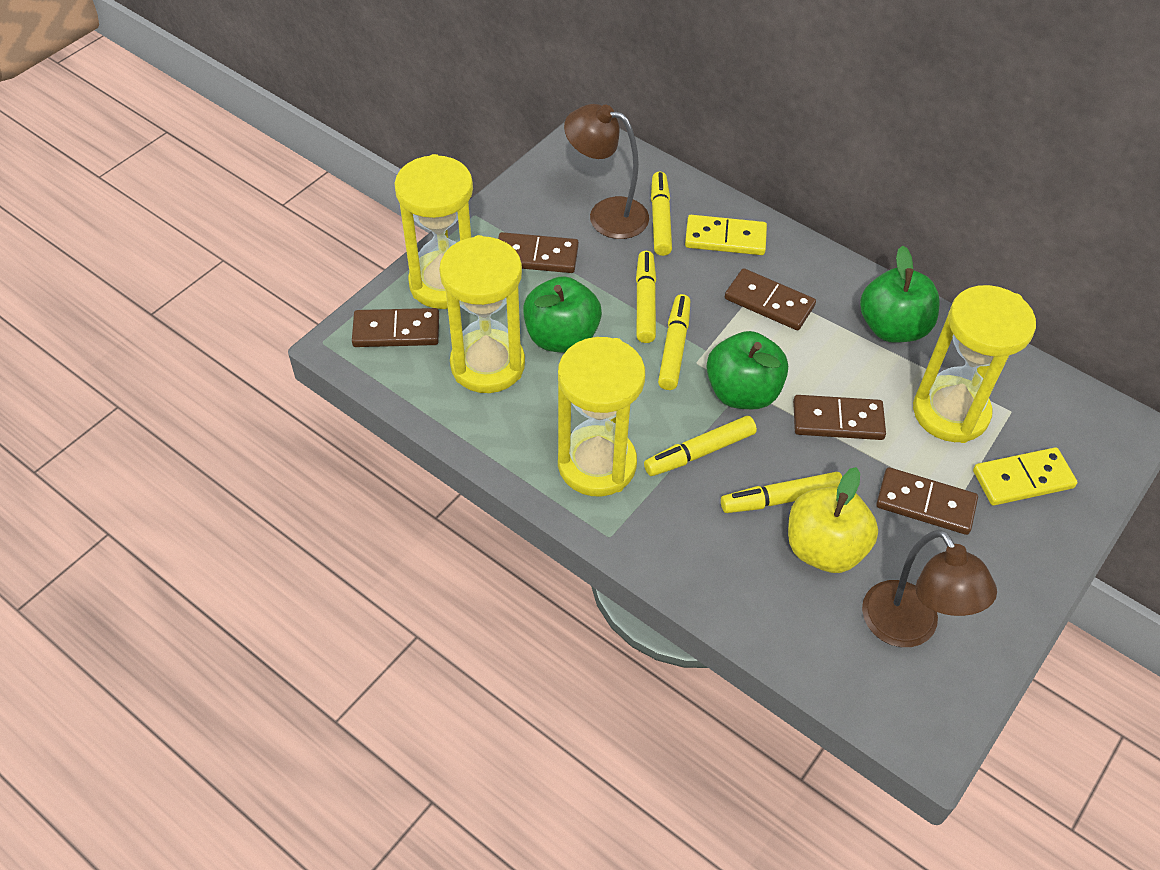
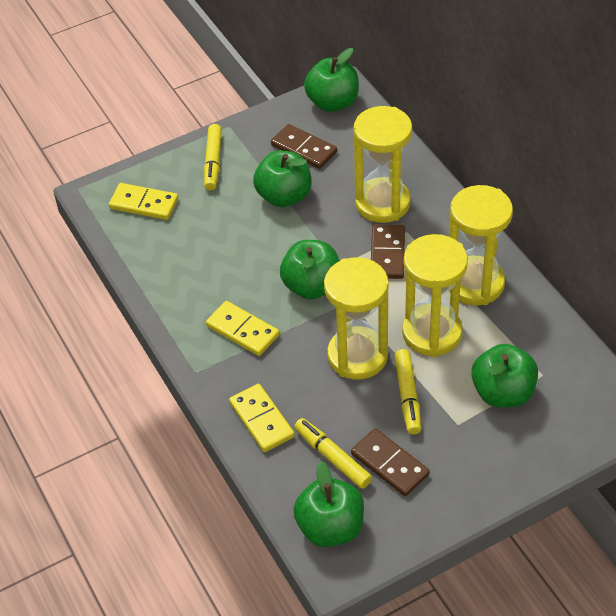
brown domino: [352,308,439,347] [498,232,579,273] [725,268,816,330] [793,395,886,440] [876,467,978,535] = 5 -> [271,124,337,169] [351,428,430,496] [371,225,405,279] = 3
brown lamp: [564,104,649,239] [862,530,997,647] = 2 -> none = 0
green apple: [523,276,602,353] [706,331,788,409] [860,246,940,343] = 3 -> [253,151,311,207] [280,240,339,299] [293,461,364,547] [304,48,359,112] [471,344,538,408] = 5
yellow apple: [788,467,878,573] = 1 -> none = 0
yellow domino: [685,215,767,255] [973,447,1077,506] = 2 -> [109,183,178,220] [206,301,279,356] [229,384,295,452] = 3
yellow marker: [636,251,656,343] [644,416,757,476] [651,172,672,256] [658,294,690,390] [721,472,842,513] = 5 -> [204,124,222,190] [294,418,372,489] [394,349,421,434] = 3

